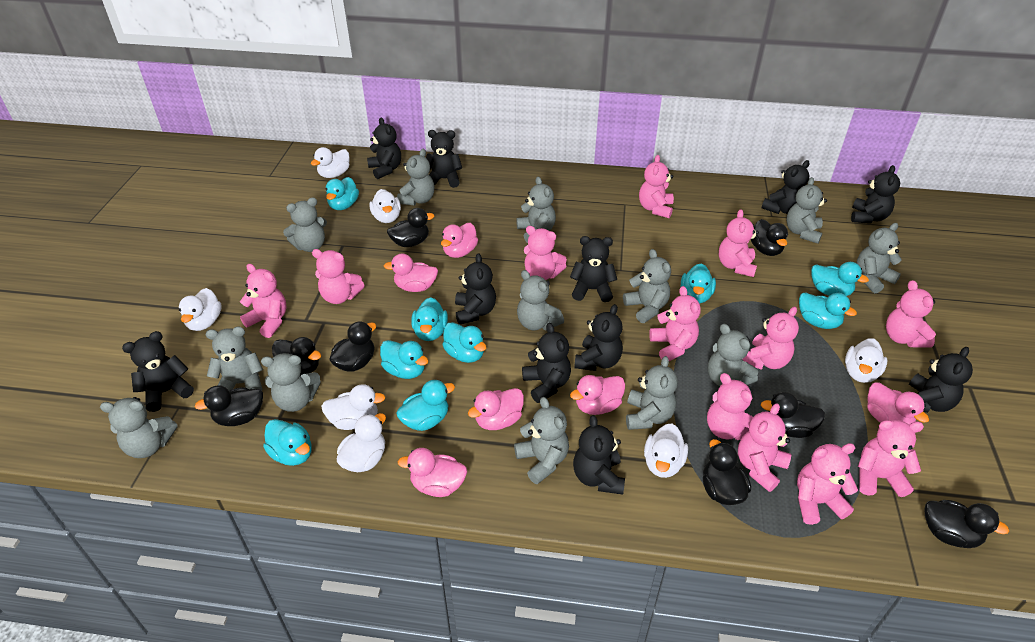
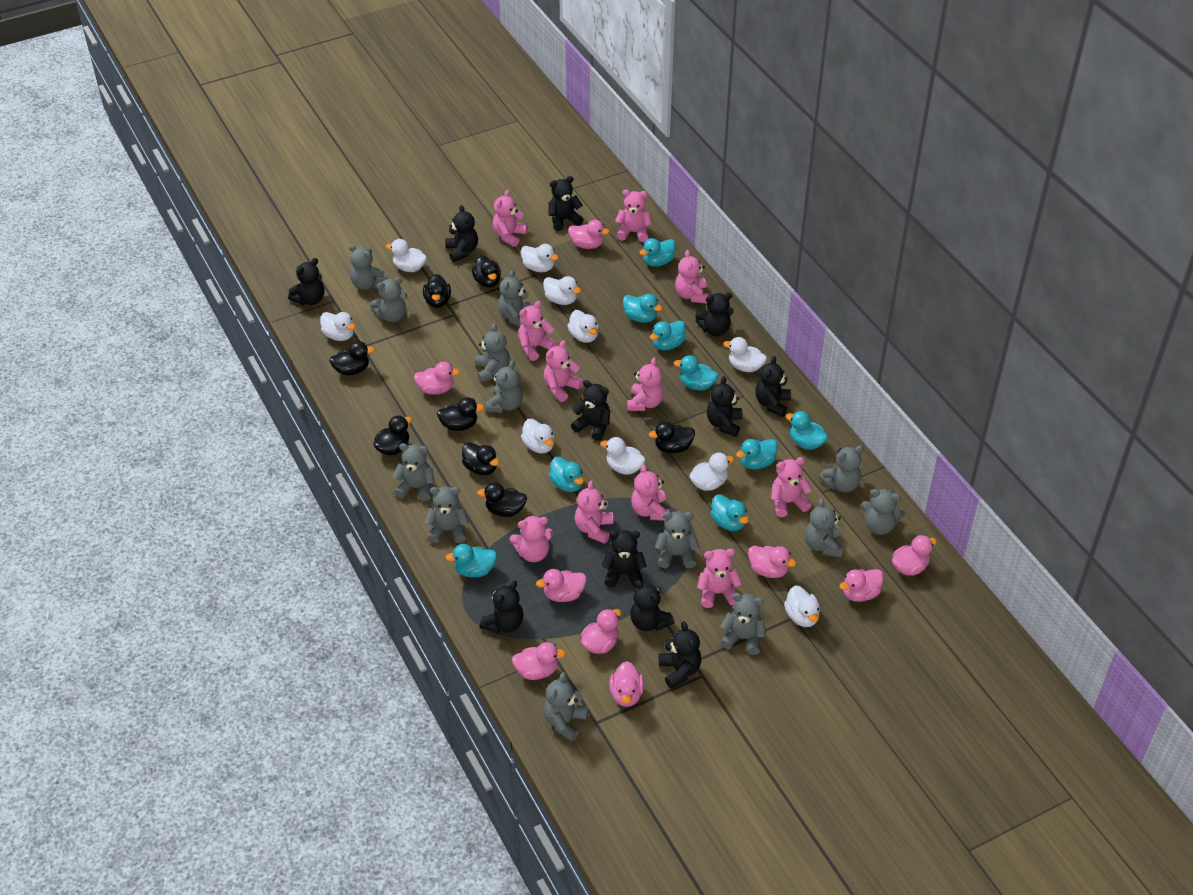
pink duck: [384,254,438,292] [398,448,467,497] [441,223,478,258] [468,388,524,430] [570,375,625,415] [867,382,929,425] = 6 -> [414,362,460,395] [512,642,566,680] [536,569,586,602] [568,220,610,249] [581,609,621,654] [609,661,644,707] [748,546,796,578] [839,569,884,602] [892,535,937,576] = 9
pink teddy bear: [240,264,287,338] [312,249,365,304] [524,226,567,280] [639,155,674,218] [649,286,701,361] [707,373,753,440] [719,209,759,277] [738,403,791,492] [743,307,799,370] [797,443,858,525] [858,420,924,497] [886,280,936,347] = 12 -> [493,190,528,247] [509,516,554,562] [518,301,557,361] [544,340,583,402] [575,481,613,544] [615,190,652,242] [627,358,664,411] [631,464,669,521] [675,250,708,304] [697,549,742,608] [771,457,813,517] = 11
white duck: [179,288,222,331] [311,147,350,178] [321,384,386,430] [337,413,386,472] [370,189,401,223] [644,424,688,478] [845,338,887,383] = 7 -> [320,312,356,341] [386,239,427,272] [521,244,559,272] [521,419,554,453] [543,276,581,305] [567,310,598,343] [600,437,646,475] [689,453,734,491] [723,337,767,372] [784,585,820,627] = 10

